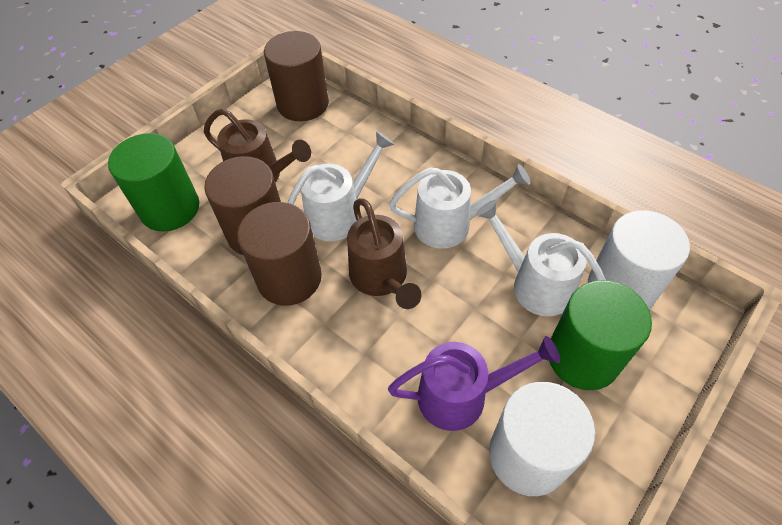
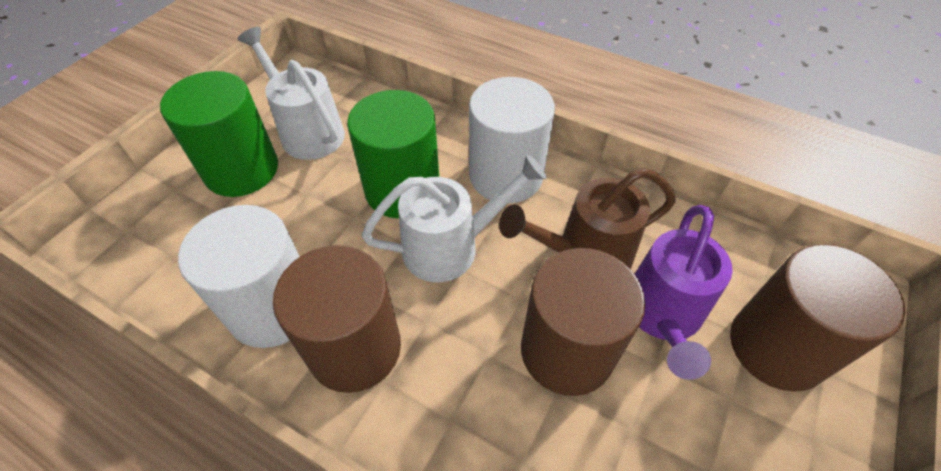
brown watering can: [204,108,311,183] [347,198,422,309] = 2 -> [499,168,676,269] = 1
white watering can: [287,131,394,241] [389,164,531,249] [476,200,606,316] = 3 -> [238,27,345,160] [362,154,547,282] = 2

